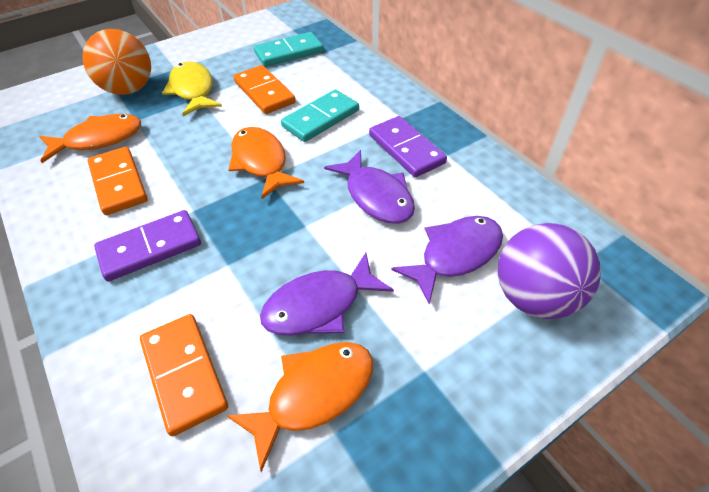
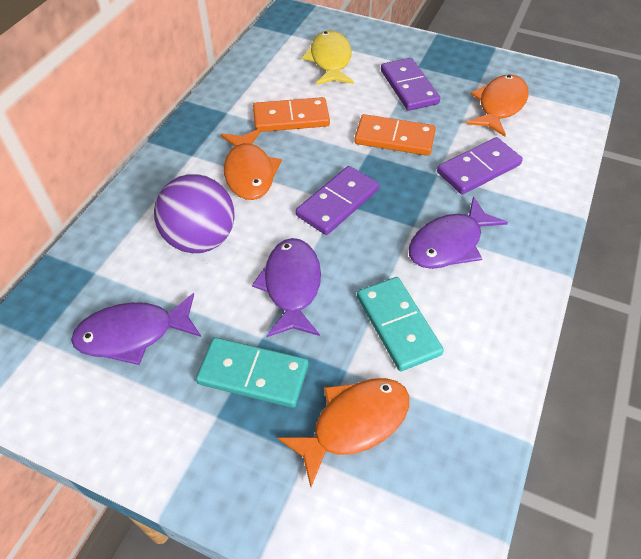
orange ball: [82,29,151,95] = 1 -> none = 0
orange domino: [87,147,148,215] [140,314,228,436] [234,65,296,114] = 3 -> [253,97,330,132] [354,114,436,156] = 2
purple domino: [94,210,201,281] [369,116,447,177] = 2 -> [296,166,379,235] [381,58,440,111] [437,137,523,195] = 3

